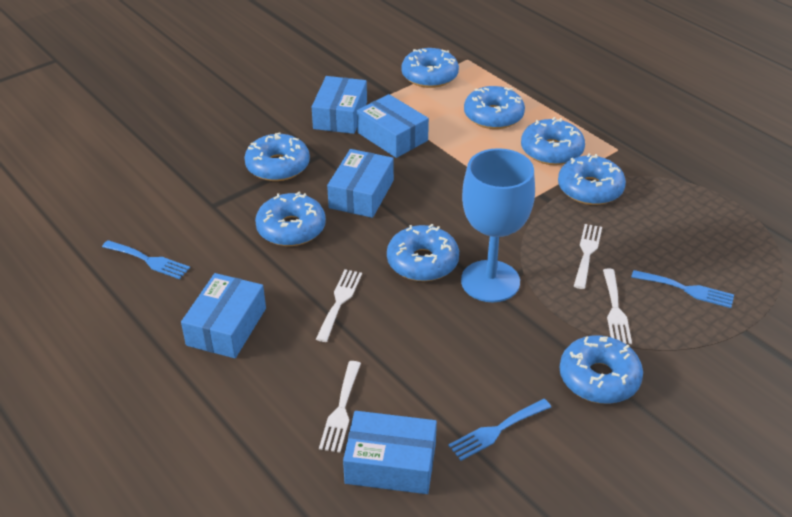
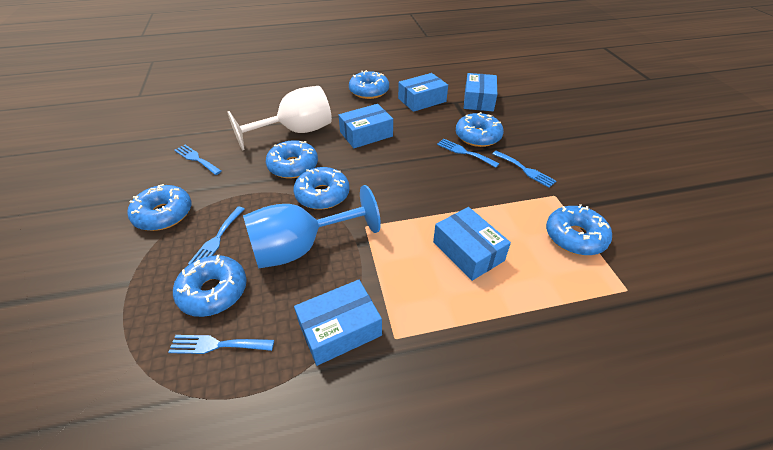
blue donut: [244,133,310,181] [255,192,326,246] [387,224,459,281] [401,48,459,88] [464,86,525,129] [521,117,585,165] [558,153,626,205] [560,335,643,404] = 8 -> [127,184,192,231] [173,255,247,317] [266,140,318,179] [293,167,350,210] [349,70,389,99] [456,112,504,147] [546,204,612,256] = 7
blue fork: [102,240,190,279] [448,399,551,461] [631,270,734,308] = 3 -> [168,335,274,354] [174,145,222,175] [188,207,245,265] [437,138,499,168] [492,150,556,188] = 5
white fork: [316,269,362,342] [319,361,361,453] [574,224,602,289] [603,269,632,344] = 4 -> none = 0
white goblet: none = 0 -> [227,86,332,150] = 1

